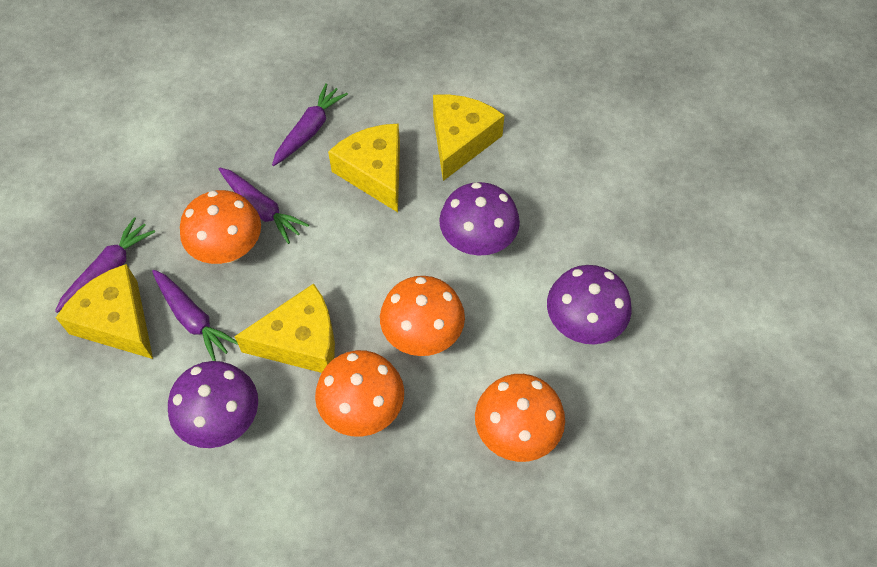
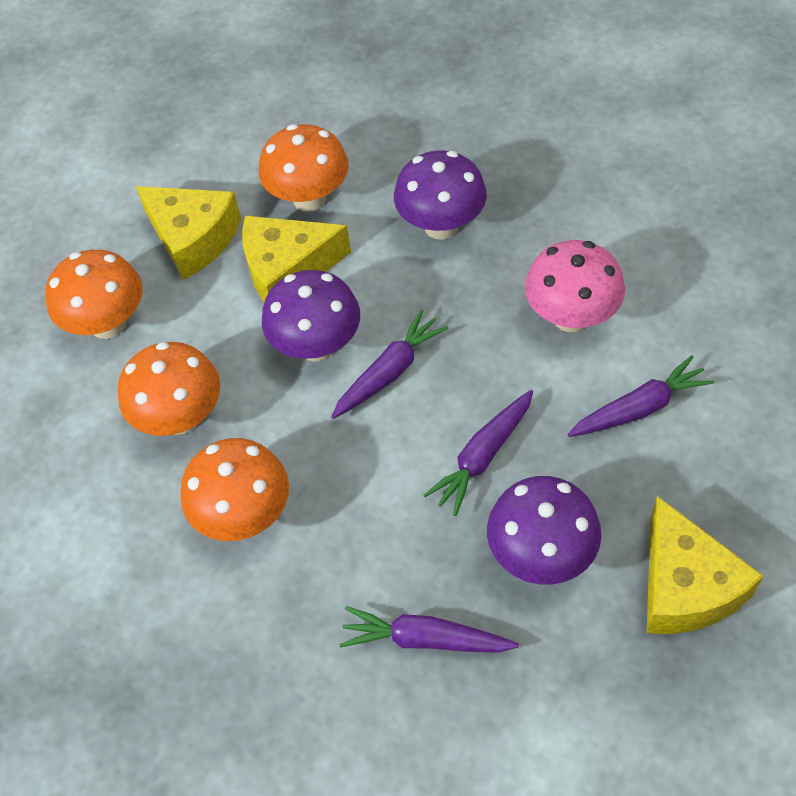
pink mushroom: none = 0 -> [525,240,625,332] = 1
yellow cheese: [56,264,153,359] [234,284,335,373] [328,124,400,212] [433,94,504,181] = 4 -> [136,186,241,280] [242,216,351,302] [647,496,764,634] = 3

